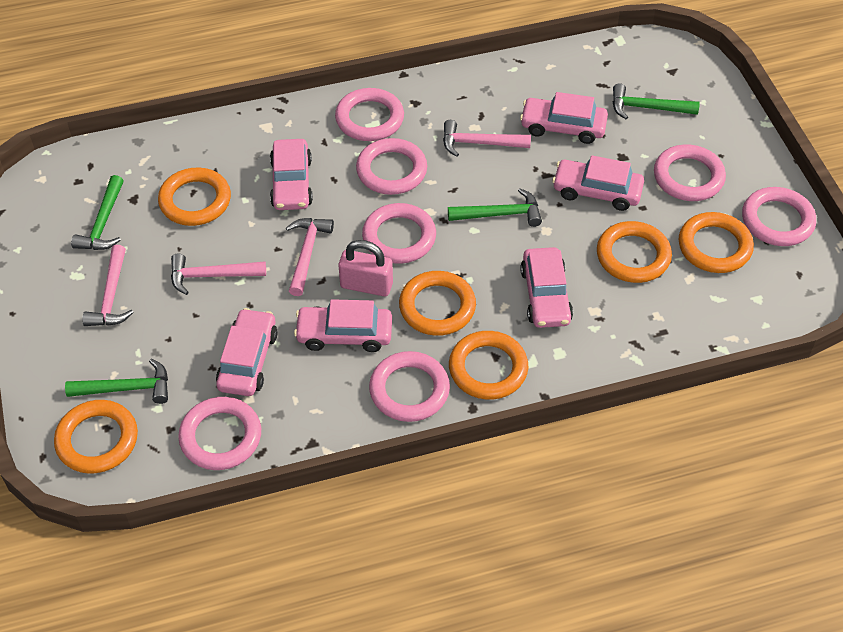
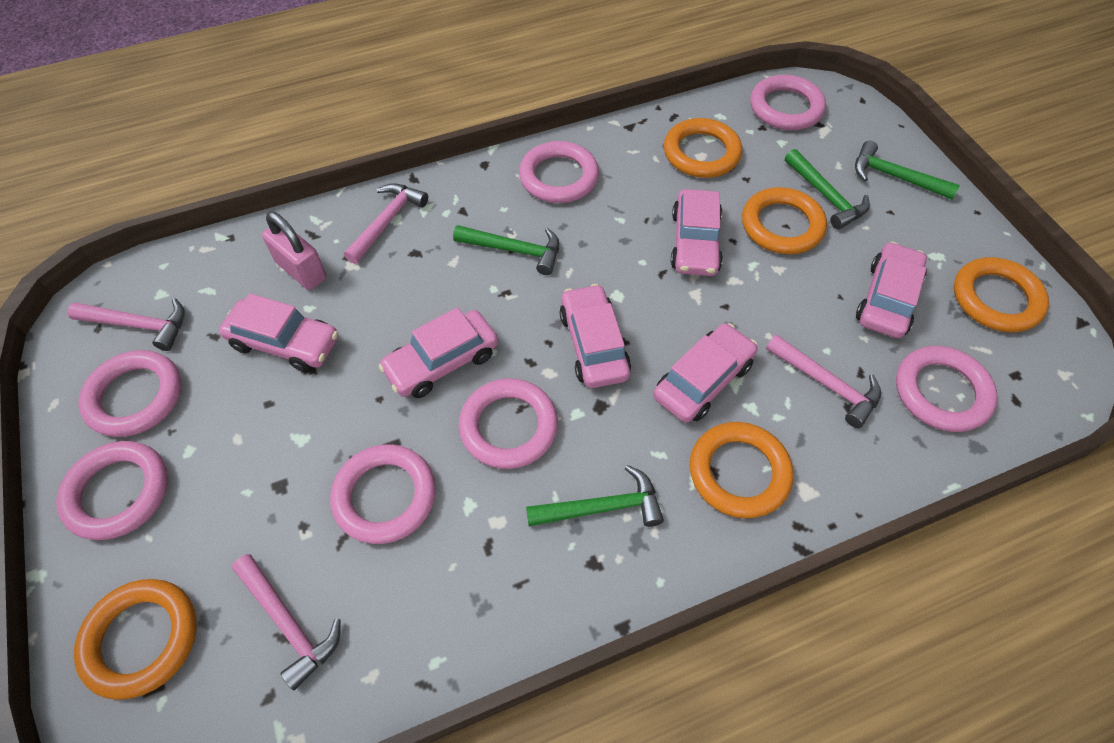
orange ring: [54,400,138,474] [158,167,231,226] [399,271,476,336] [449,331,529,400] [597,221,672,283] [679,212,754,273] = 6 -> [74,579,197,700] [664,118,742,178] [690,422,793,518] [742,187,827,254] [954,257,1049,332] = 5

